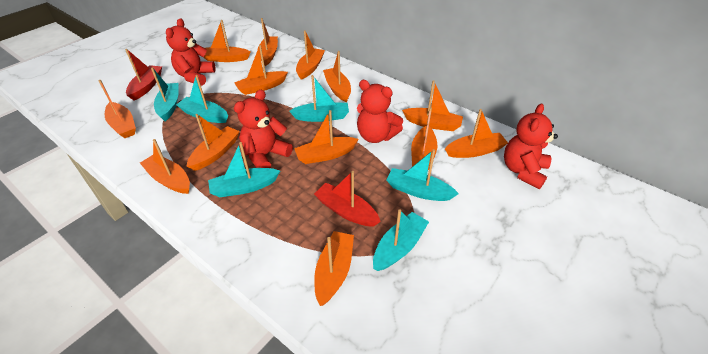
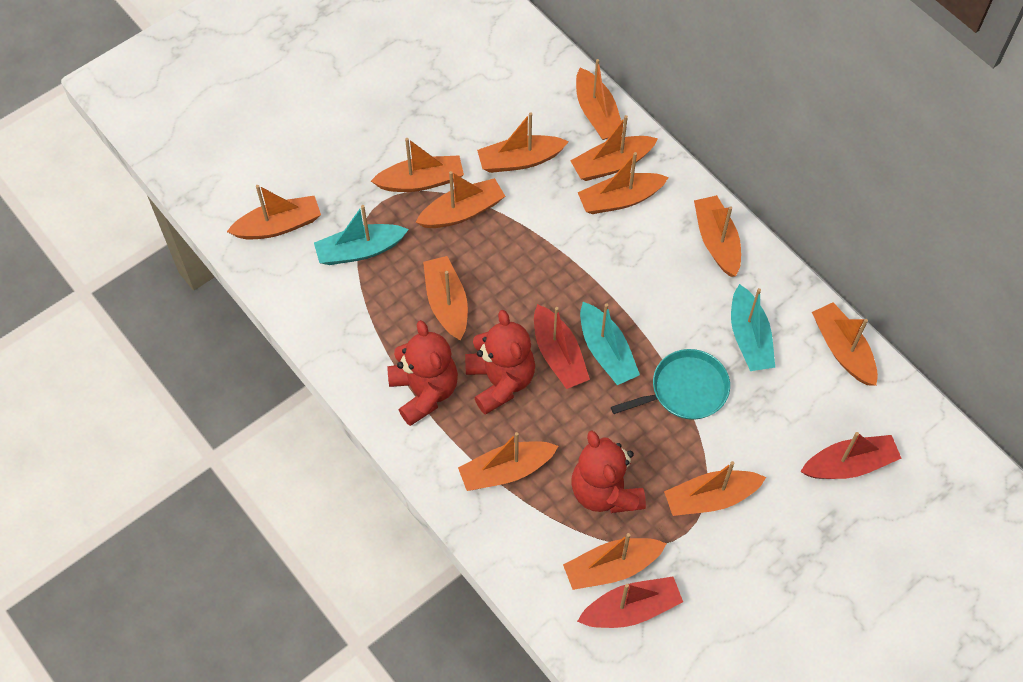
red boat: [125,49,162,101] [314,171,381,227] = 2 -> [534,304,590,389] [577,577,683,628] [800,432,902,479] = 3
red teddy bear: [166,18,216,86] [234,90,293,168] [357,80,403,143] [504,104,558,189] = 4 -> [387,320,458,426] [465,310,535,415] [571,430,646,513] = 3
turquoise boat: [151,67,179,121] [176,75,228,123] [208,142,280,197] [289,75,349,122] [373,209,429,271] [386,149,459,201] = 6 -> [314,205,409,265] [580,302,640,385] [731,284,775,371] = 3
turquoise pan: none = 0 -> [611,349,730,420] = 1

